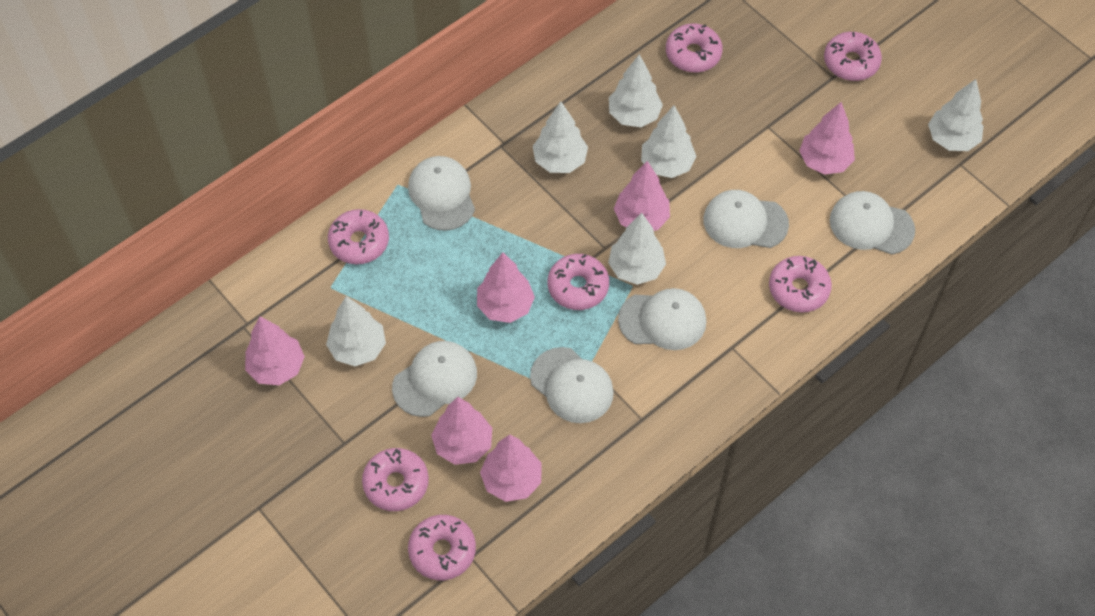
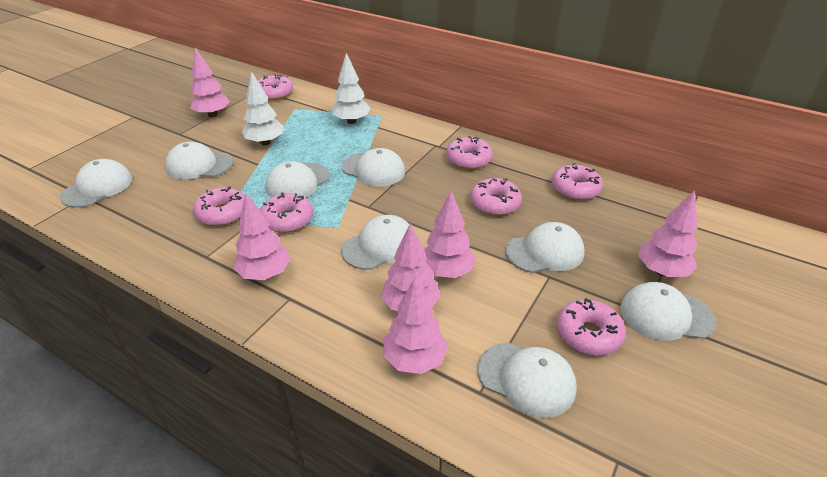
white cap: [392,341,477,417] [408,156,475,231] [530,347,614,423] [618,288,706,350] [703,190,789,248] [830,191,915,254] = 6 -> [60,159,132,208] [165,142,233,180] [266,161,330,198] [341,215,410,270] [342,148,405,187] [477,343,577,418] [506,222,585,273] [621,282,716,341] = 8
white tree: [326,296,386,366] [533,101,588,173] [608,213,666,285] [609,54,663,127] [641,105,697,178] [928,79,983,151] = 6 -> [242,71,284,145] [332,53,371,124] = 2

